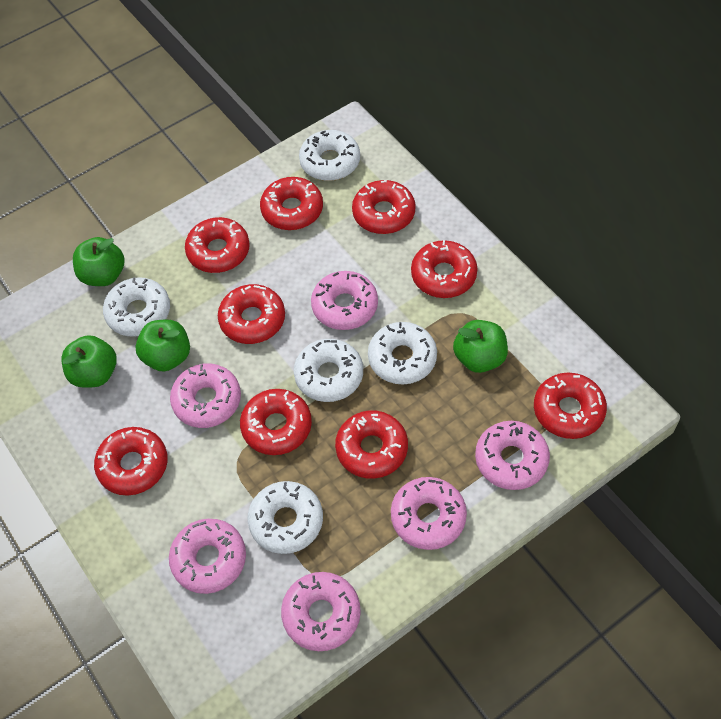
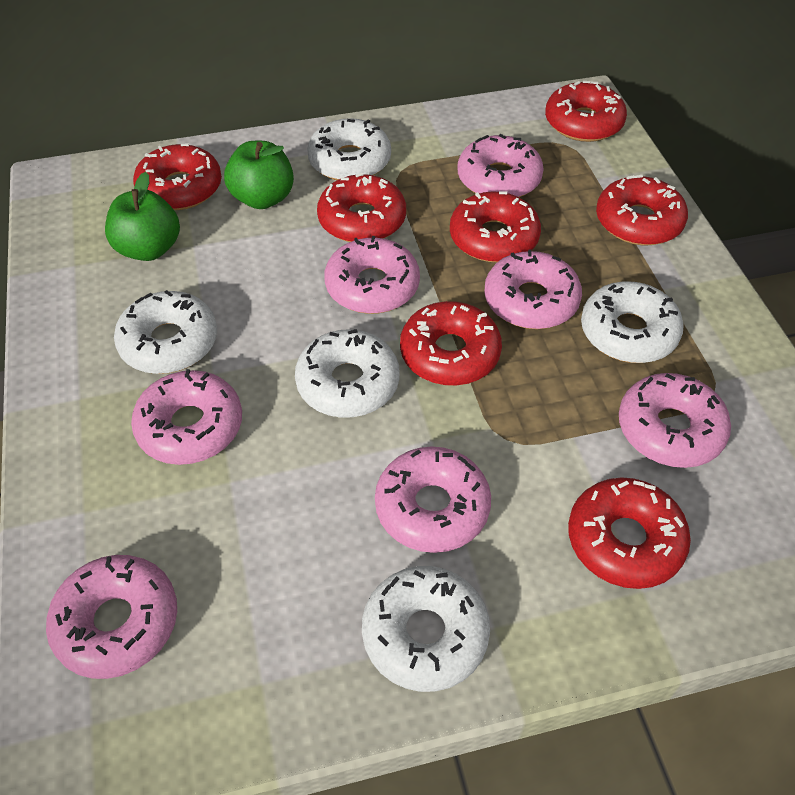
green apple: [61,335,117,388] [73,237,125,286] [135,319,190,372] [453,320,508,373] = 4 -> [105,172,180,261] [224,141,294,209] = 2
pink donut: [169,519,246,594] [170,363,241,428] [281,572,361,651] [311,271,378,330] [391,477,467,550] [475,421,550,490] = 6 -> [46,555,177,679] [131,369,242,465] [324,236,420,314] [375,446,491,553] [457,134,544,197] [484,249,582,329] [619,373,731,468] = 7
red donut: [94,427,168,496] [185,217,250,273] [218,284,285,344] [240,389,312,455] [260,177,323,230] [335,410,408,479] [352,180,416,234] [411,240,478,298] [534,373,607,439] = 9 -> [133,143,222,210] [317,173,406,242] [400,301,502,386] [450,191,541,263] [545,81,627,142] [568,477,691,589] [596,175,688,245] = 7

